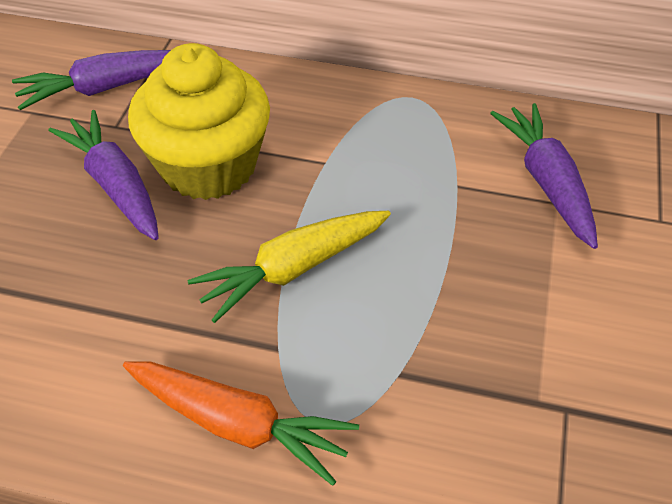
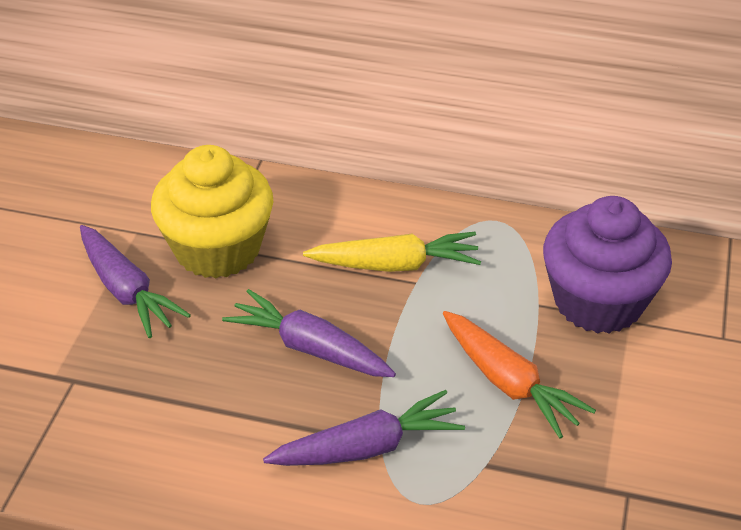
purple cupcake: none = 0 -> [543,196,672,334] = 1

